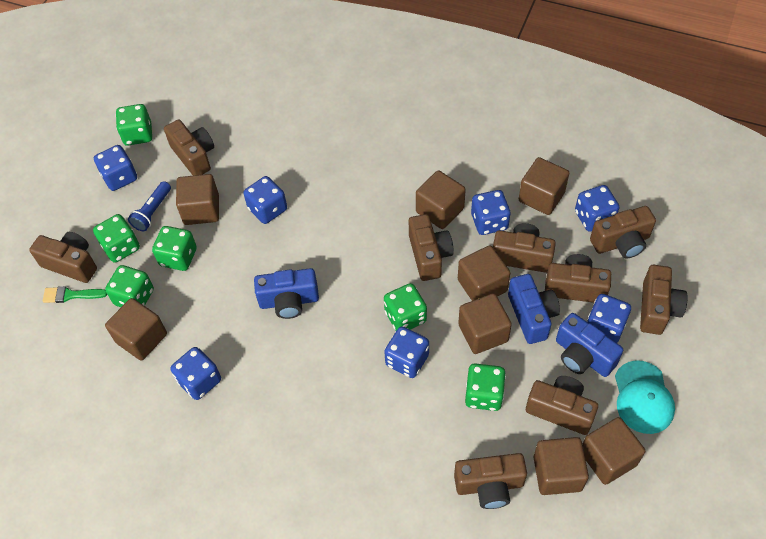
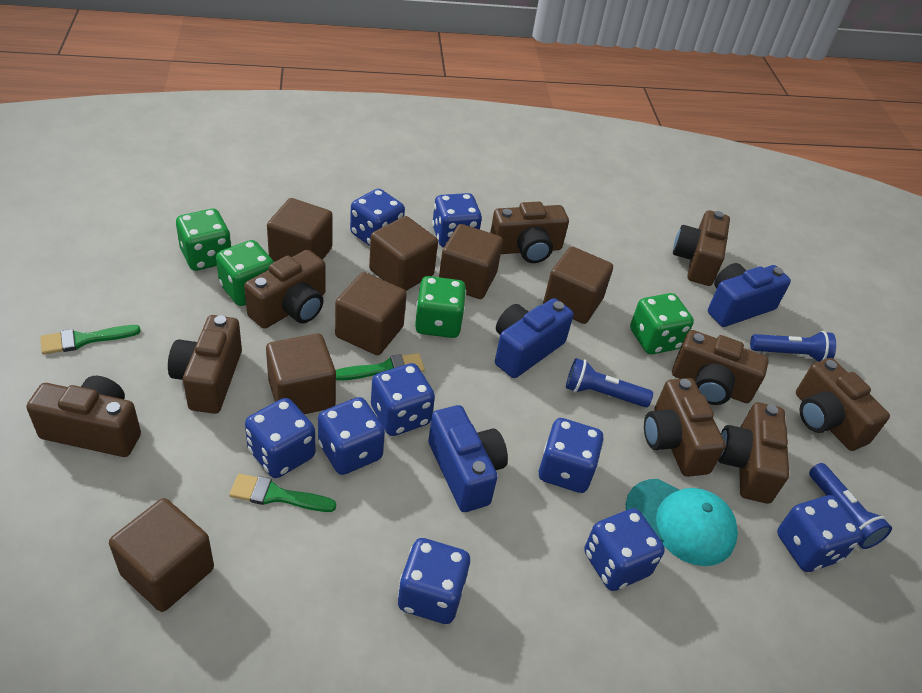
blue dice: [94,145,137,191] [170,347,221,400] [244,176,287,224] [384,326,429,378] [471,190,511,235] [575,185,619,232] [587,294,631,343] = 7 -> [245,398,315,478] [318,397,385,475] [350,189,405,246] [371,363,435,436] [398,538,470,624] [432,193,482,247] [539,418,604,493] [584,508,665,591] [777,495,863,572] = 9
blue flashlight: [128,181,171,231] = 1 -> [566,358,653,407] [750,331,836,362] [809,463,892,549] = 3
brown cube: [105,298,167,360] [176,174,219,225] [416,170,466,229] [458,246,510,301] [458,293,512,354] [519,157,569,215] [533,437,589,495] [582,417,645,485] = 8 -> [109,498,214,612] [266,333,336,414] [267,198,333,262] [335,272,407,355] [369,216,438,291] [439,224,503,299] [543,246,613,324] = 7
green brush: [43,286,107,303] = 1 -> [40,325,141,355] [229,474,336,512] [336,353,425,381] = 3
green dice: [93,214,140,263] [105,265,154,307] [116,104,152,146] [152,226,197,271] [384,283,427,331] [465,363,506,411] = 6 -> [176,209,231,271] [216,240,274,306] [415,276,466,338] [630,293,694,355] = 4

